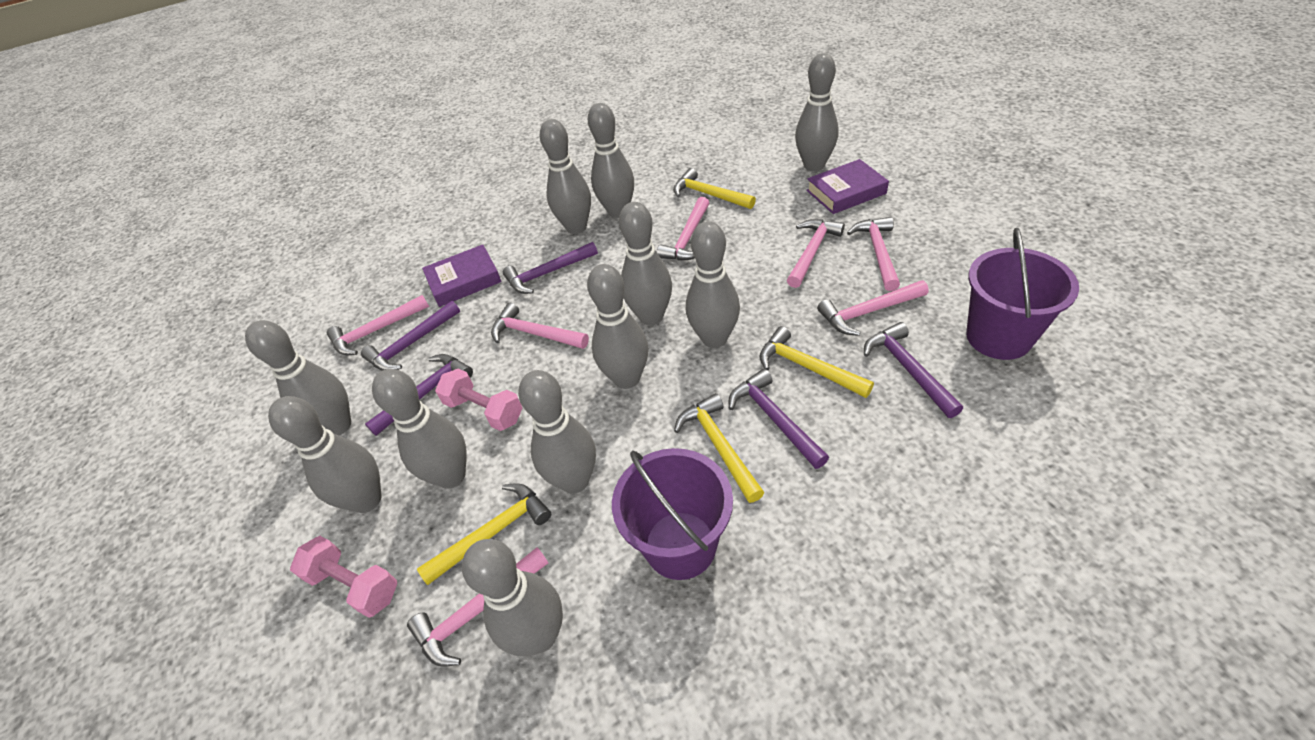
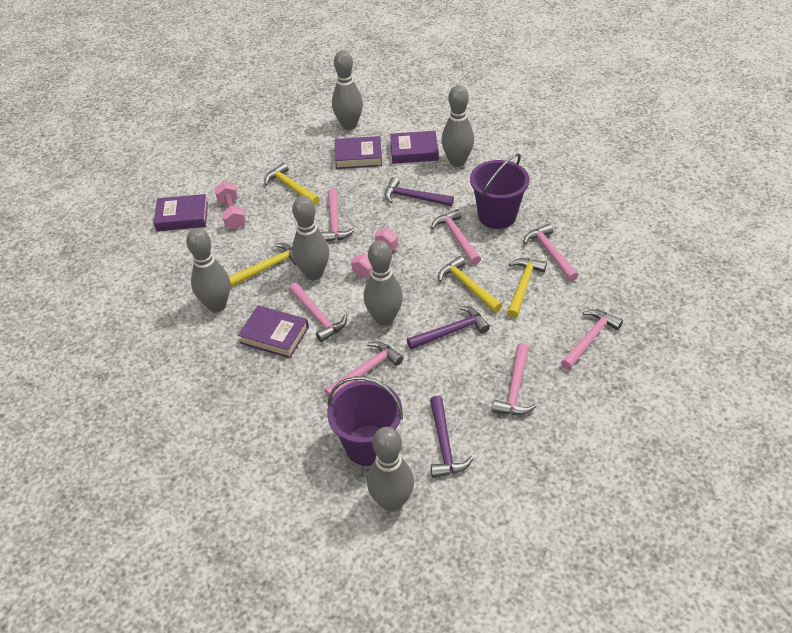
grey bowling pin: [245,320,351,435] [268,396,382,513] [372,369,467,489] [462,539,563,656] [518,370,596,494] [540,119,591,234] [587,264,648,389] [588,103,634,218] [619,202,672,325] [686,221,740,348] [795,53,839,171] = 11 -> [186,228,230,312] [292,196,329,280] [332,50,363,130] [364,240,403,326] [367,427,414,512] [441,85,474,167] = 6
purple book: [422,244,502,307] [806,159,889,214] = 2 -> [154,194,208,231] [238,305,309,358] [335,136,382,169] [390,131,439,164] = 4
purple hammer: [361,301,460,371] [365,354,473,436] [503,242,598,294] [729,369,829,469] [864,322,963,418] = 5 -> [384,177,454,206] [407,306,490,350] [430,396,473,478] = 3

